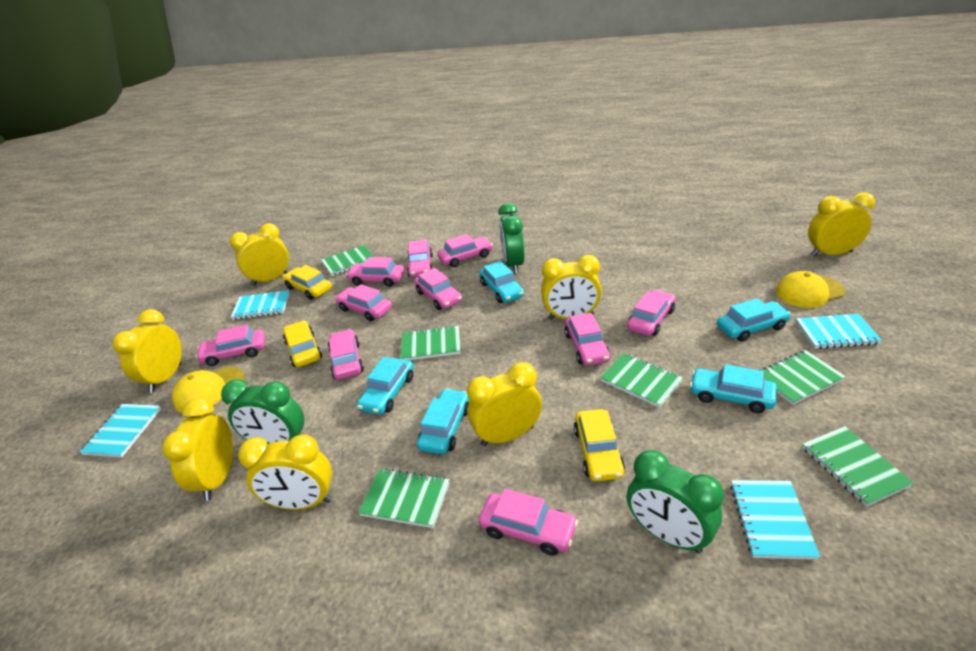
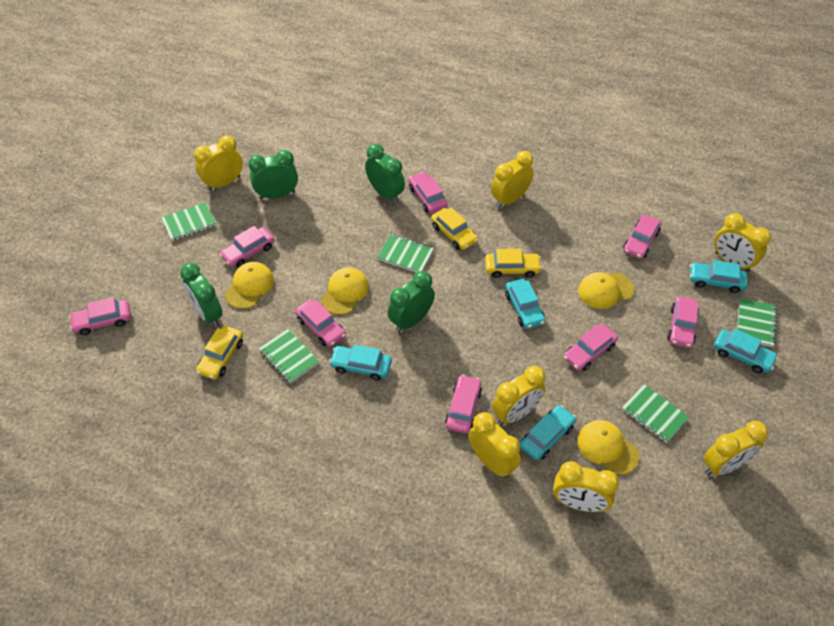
green clock: [221,379,304,444] [498,203,525,273] [627,450,724,553] = 3 -> [180,263,223,327] [248,150,298,199] [365,144,405,203] [388,271,435,332] = 4
green notebook: [321,245,374,276] [358,468,450,528] [401,325,461,360] [600,353,683,408] [760,350,846,405] [802,426,914,507] = 6 -> [161,202,216,241] [259,329,319,383] [377,234,434,272] [622,384,689,443] [737,298,777,347] = 5
pink car: [196,324,265,366] [328,329,364,380] [335,284,392,321] [346,257,405,287] [407,240,433,277] [414,268,462,310] [437,234,493,267] [478,489,578,556] [565,313,610,366] [627,290,676,336] = 10 -> [69,297,131,335] [219,226,275,267] [295,299,346,347] [408,172,447,214] [445,375,482,433] [563,324,618,371] [623,215,661,259] [667,296,699,348] = 8
turquoise notebook: [80,404,161,458] [231,290,290,320] [730,480,820,560] [796,314,882,349] = 4 -> none = 0
yellow cap: [172,367,245,413] [776,271,845,308] = 2 -> [225,262,274,309] [321,267,369,315] [577,420,639,475] [578,272,634,309] = 4

